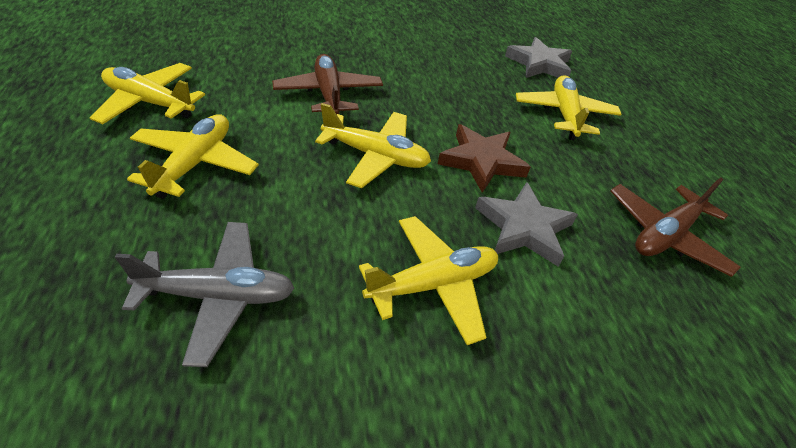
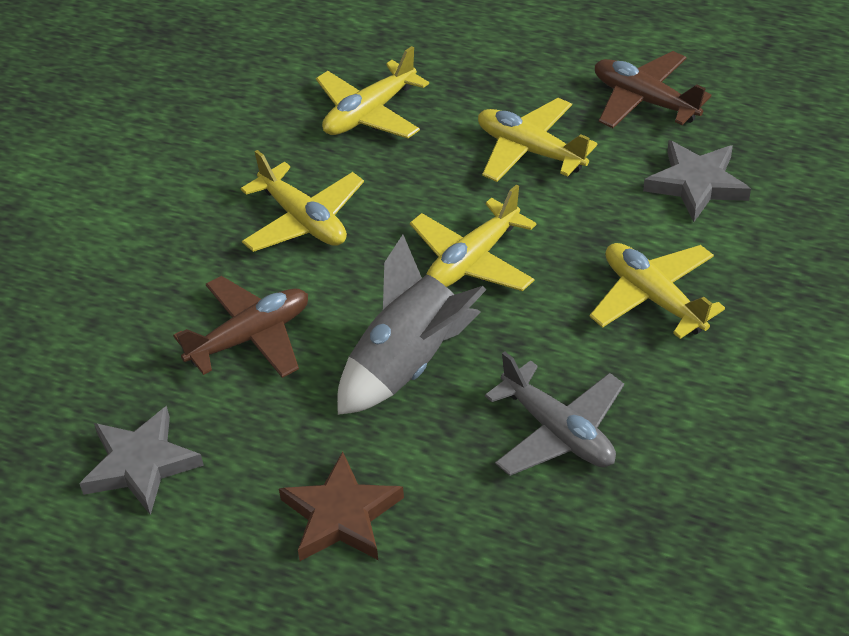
grey rocket: none = 0 -> [337,235,487,415] = 1

